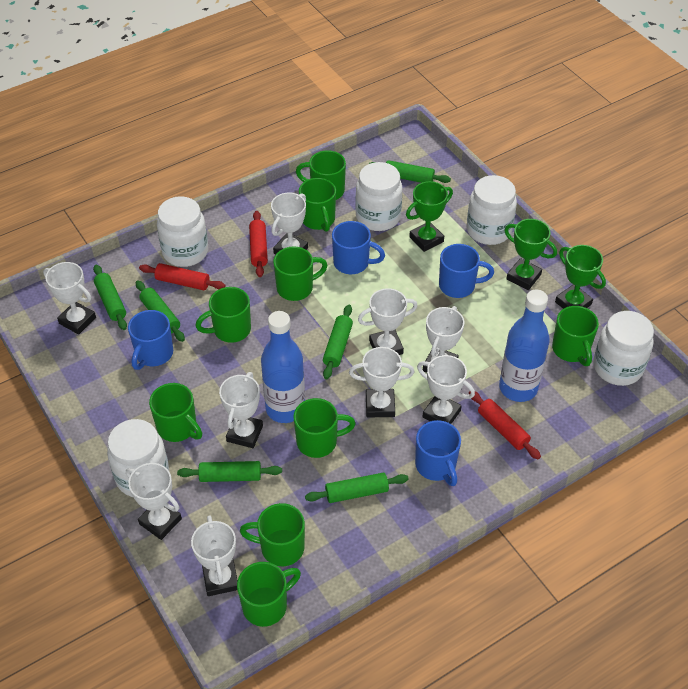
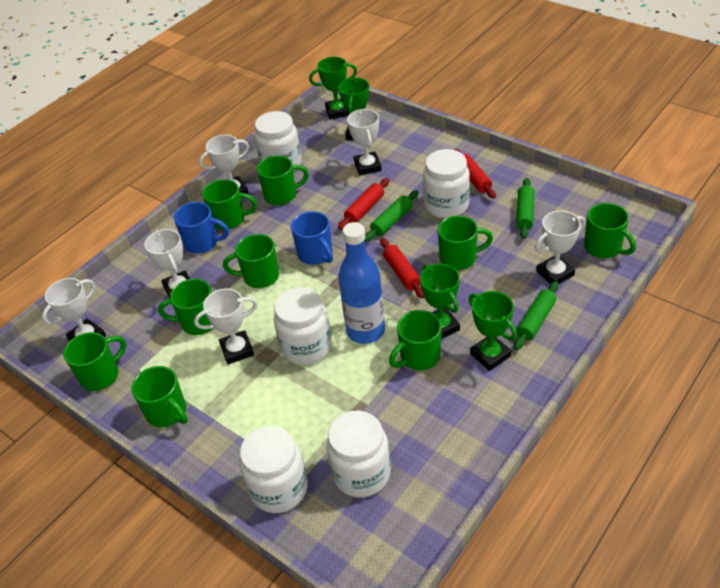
blue bottle: [261,311,305,423] [499,290,550,402] = 2 -> [338,222,385,344] = 1
blue mug: [128,310,173,370] [332,221,385,274] [415,420,461,486] [439,244,494,298] = 4 -> [174,202,229,254] [291,211,333,265] = 2
green rolling pin: [93,265,127,330] [136,281,185,342] [177,461,282,482] [305,473,409,503] [323,305,353,379] [369,160,451,183] = 6 -> [364,190,419,242] [514,281,559,350] [516,178,534,239] = 3
green trophy: [406,181,453,252] [504,219,557,290] [555,245,606,309] = 3 -> [309,57,357,120] [338,78,369,140] [420,264,460,339] [469,291,517,371] = 4
white trophy: [43,262,96,334] [126,463,182,540] [191,515,238,596] [219,372,263,448] [271,193,308,254] [349,347,415,417] [358,288,417,355] [417,355,475,424] [423,306,464,373] = 9 -> [42,278,106,341] [145,229,190,298] [194,288,257,364] [199,135,249,194] [347,109,382,176] [535,211,585,284] = 6

